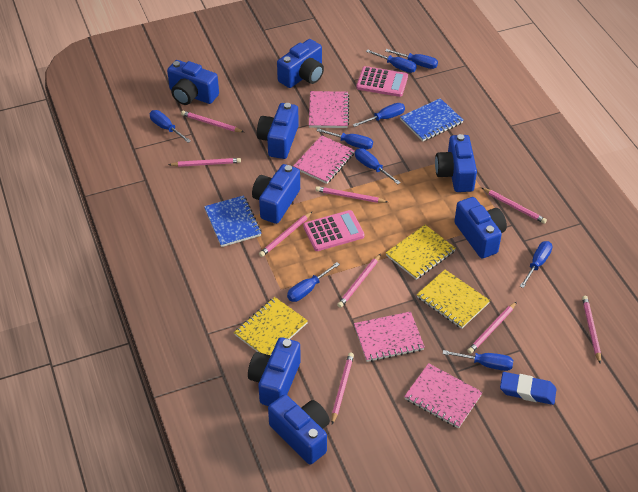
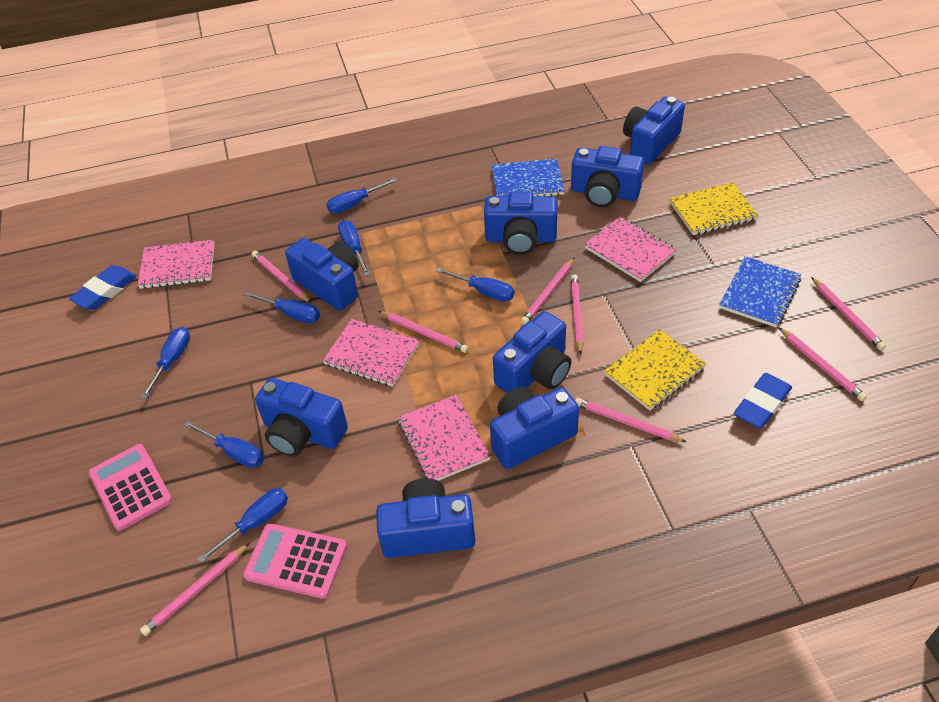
blue eraser: [500,372,556,405] = 1 -> [69,265,137,310] [734,373,792,428] = 2
blue screwdriver: [149,110,191,143] [287,262,340,302] [316,128,373,150] [353,103,405,127] [355,148,401,184] [366,50,417,73] [385,49,438,69] [443,350,513,371] [520,241,553,288] = 9 -> [141,327,190,399] [184,421,264,468] [198,488,288,563] [244,291,320,323] [326,178,398,213] [338,220,370,276] [436,267,514,302] = 7
pink pencil: [168,158,241,167] [181,111,244,132] [259,212,312,257] [315,186,388,203] [332,353,354,424] [337,254,381,308] [467,302,517,354] [482,188,547,224] [582,296,601,364] = 9 -> [140,543,250,636] [252,251,311,303] [378,311,468,353] [521,257,575,325] [571,274,584,355] [575,398,686,442] [779,327,867,401] [811,277,886,350] = 8
yellow notebook: [234,297,308,355] [386,225,456,280] [417,270,490,329] = 3 -> [604,329,706,411] [670,182,758,235] = 2

